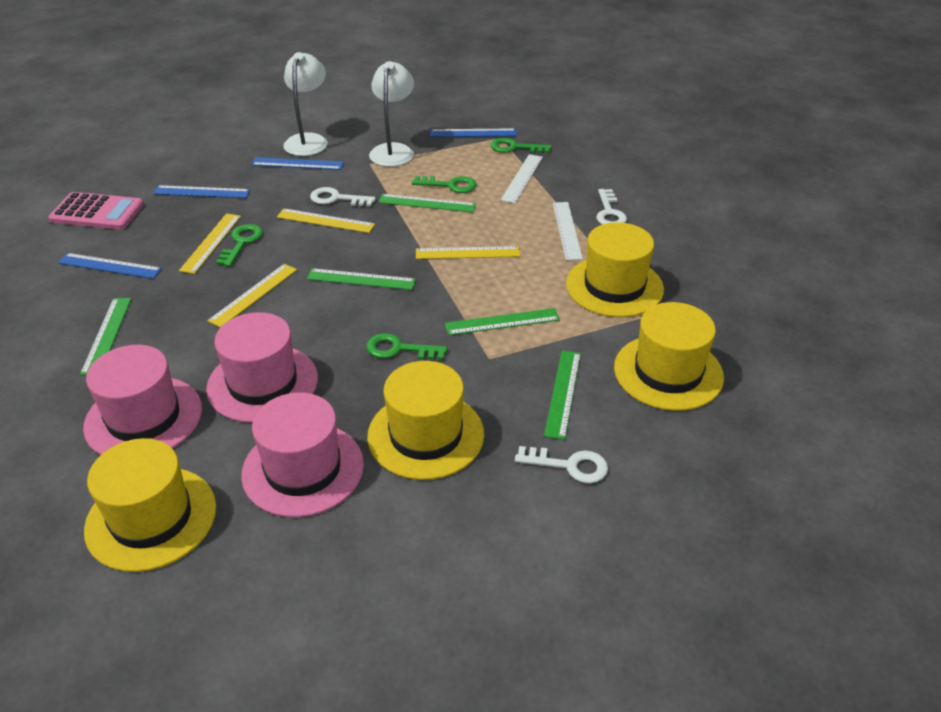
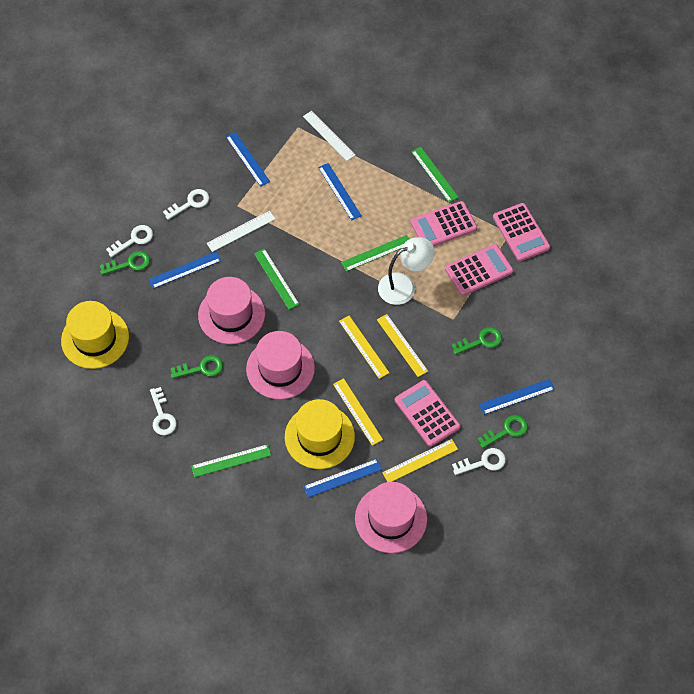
blue ruler: [58,253,162,279] [153,185,250,198] [251,157,344,170] [430,128,517,137] = 4 -> [148,252,221,289] [226,132,270,187] [303,459,382,498] [318,163,362,221] [479,379,555,415] = 5
green ruler: [80,298,131,375] [307,268,416,290] [378,194,476,213] [445,308,560,335] [544,350,581,440] = 5 -> [191,444,271,477] [254,249,299,309] [341,235,409,272] [411,147,459,202] = 4
pink calculator: [48,192,144,230] = 1 -> [395,380,460,447] [411,201,477,246] [445,244,513,296] [493,203,550,261] = 4
white key: [310,187,376,206] [515,446,608,484] [596,189,627,224] = 3 -> [106,225,153,257] [150,387,177,435] [163,189,209,220] [452,448,506,475] = 4
white lamp: [283,52,328,156] [369,61,414,167] = 2 -> [378,237,435,305] = 1
yellow hat: [84,438,216,572] [367,361,484,480] [566,222,664,317] [614,302,724,411] = 4 -> [61,301,129,369] [285,399,355,469] = 2

